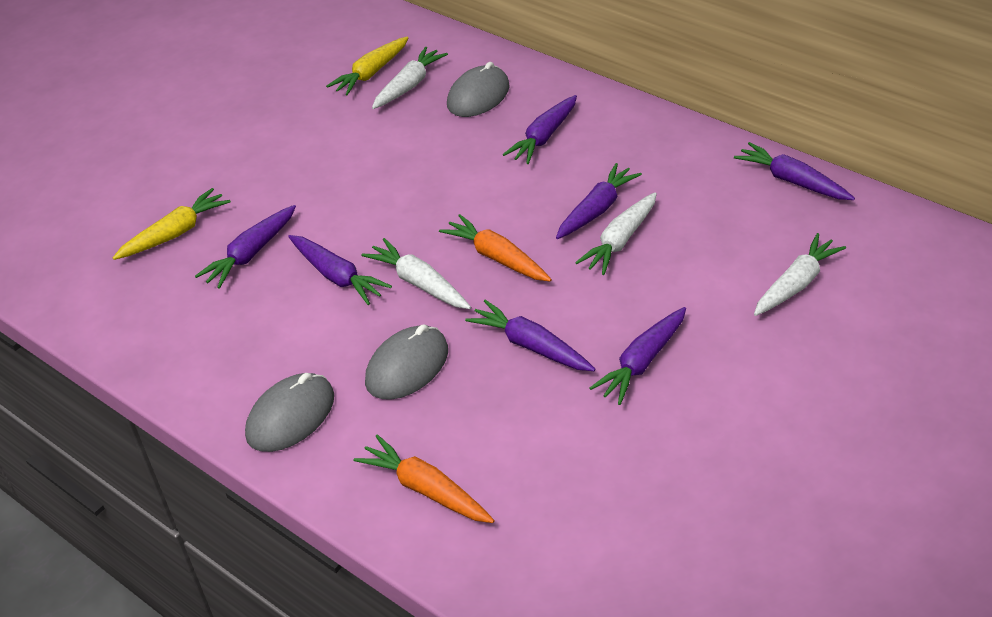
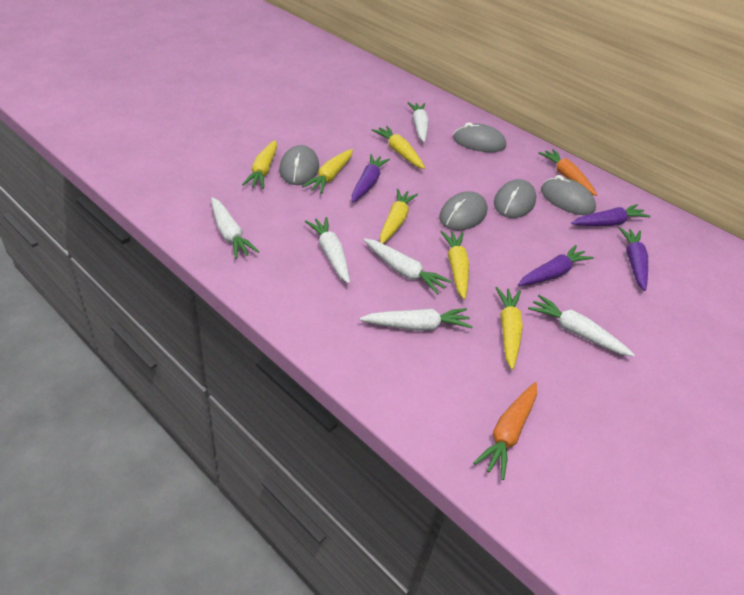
grey mouse: [245,373,334,452] [365,324,448,400] [447,62,510,117] = 3 -> [279,145,319,185] [439,191,488,230] [453,122,506,152] [494,179,536,218] [541,175,596,215] = 5
purple carrot: [195,205,296,289] [288,235,392,305] [465,300,595,371] [503,95,577,164] [556,163,642,239] [589,307,686,405] [734,142,855,200] = 7 -> [352,154,390,202] [518,245,594,286] [571,204,651,226] [619,227,648,291] = 4
white carrot: [361,238,471,309] [372,47,448,109] [575,192,657,275] [754,233,846,316] = 4 -> [211,197,259,259] [305,217,350,284] [360,308,473,331] [364,239,452,295] [408,102,429,142] [528,295,635,357] = 6
yellow carrot: [113,188,231,260] [326,37,408,96] = 2 -> [242,140,277,189] [302,149,353,194] [372,126,425,169] [380,189,418,244] [441,231,469,300] [496,287,523,370] = 6

